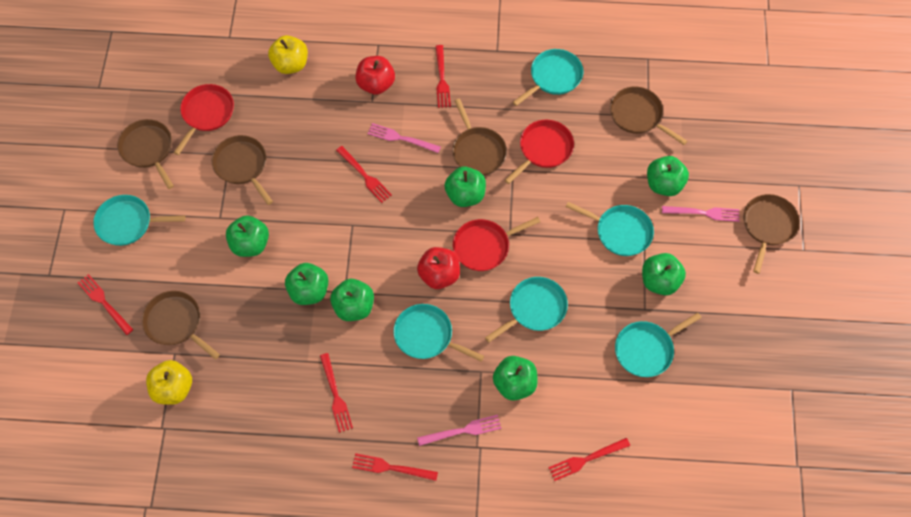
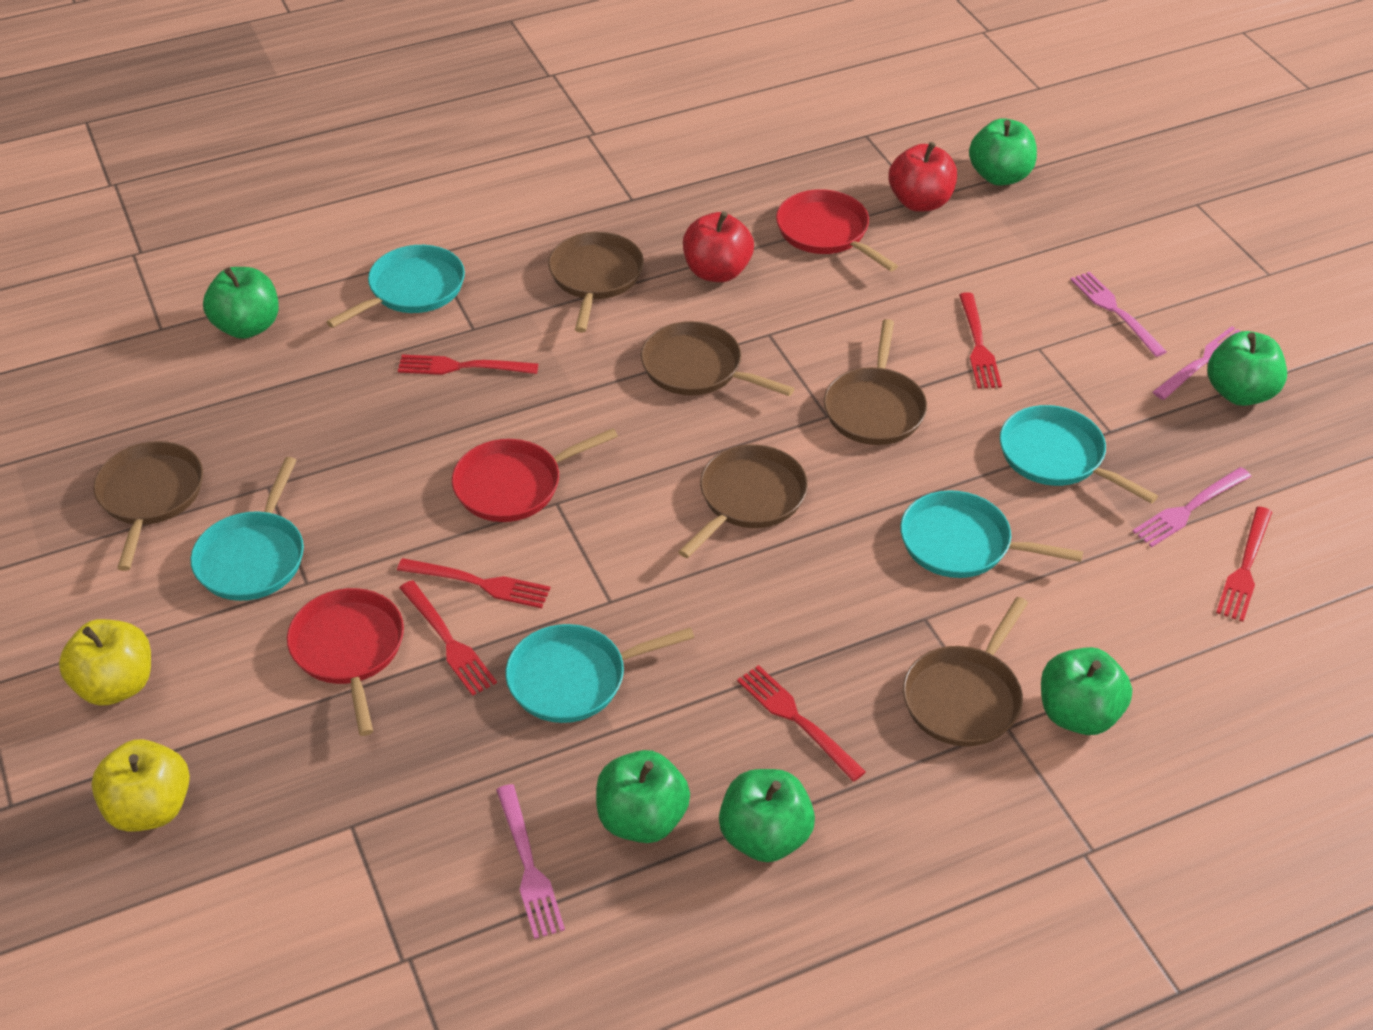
green apple: [226,215,269,257] [285,263,328,305] [330,279,374,321] [444,166,486,207] [493,356,537,401] [642,253,686,295] [647,156,689,196] = 7 -> [203,267,279,339] [596,750,690,843] [719,769,815,862] [969,118,1037,186] [1041,647,1132,735] [1208,331,1287,406] = 6
pink fork: [367,123,441,153] [417,415,502,446] [662,206,739,222] = 3 -> [496,784,565,939] [1070,271,1167,357] [1132,467,1251,547] [1153,326,1240,400] = 4
turquoise pan: [93,195,185,246] [393,304,484,362] [485,277,568,343] [513,49,583,106] [566,202,654,256] [615,312,702,377] = 6 -> [190,457,304,601] [326,245,465,328] [506,624,694,723] [900,490,1083,578] [1000,405,1158,504] = 5

